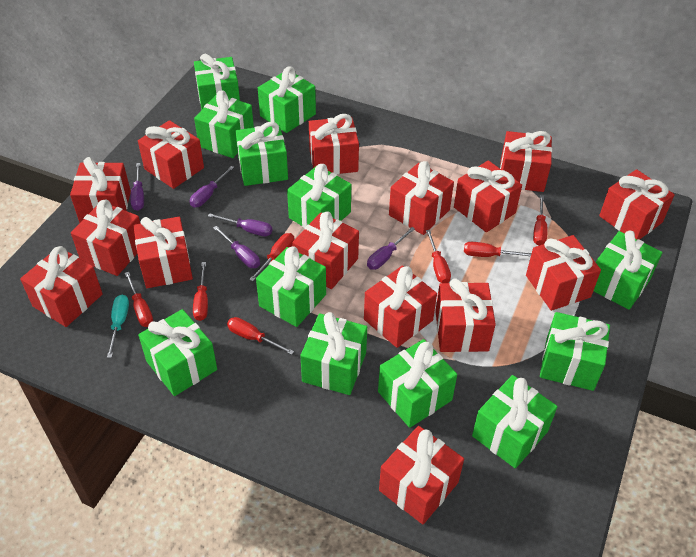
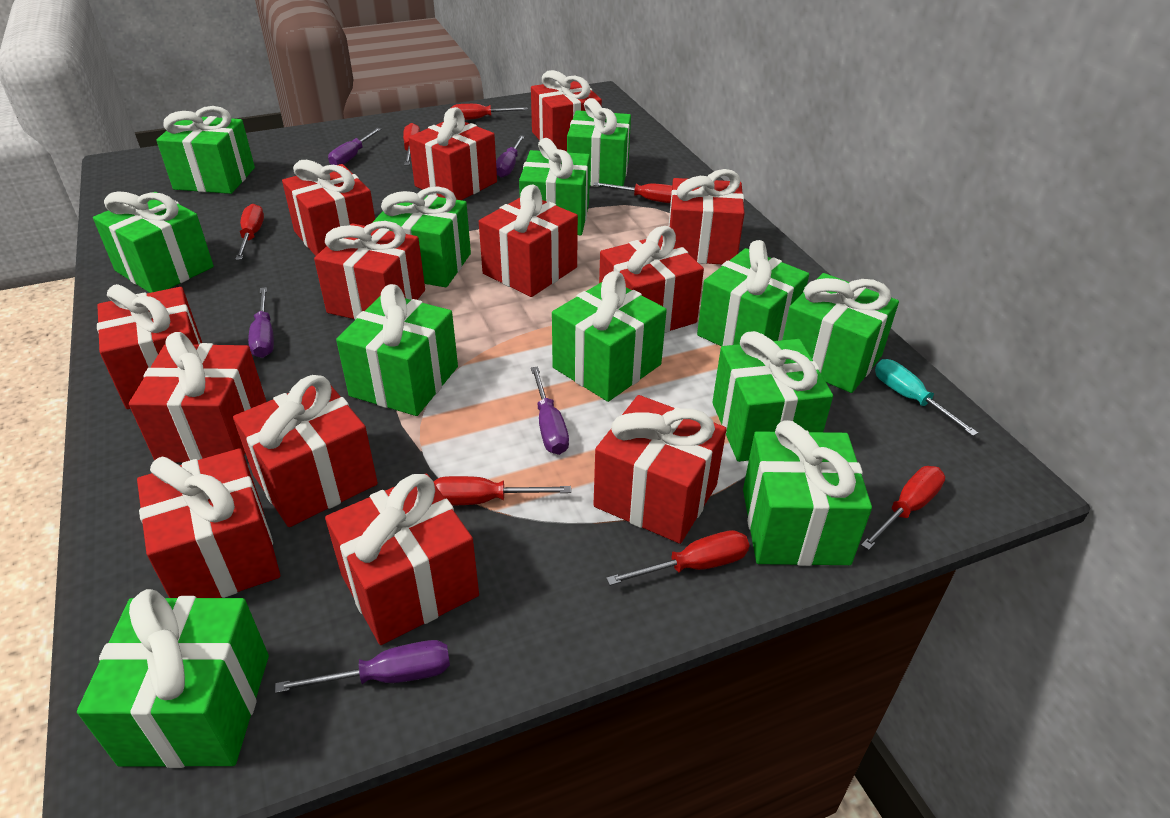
red gift: [20,246,103,327] [70,157,131,223] [71,199,140,276] [133,217,193,288] [138,120,204,189] [292,211,359,289] [309,114,359,174] [364,266,437,348] [379,426,464,524] [389,161,454,235] [435,279,496,352] [454,160,522,232] [500,131,552,192] [526,235,601,311] [599,169,675,240] = 15 -> [97,284,202,409] [129,332,266,463] [137,448,280,598] [233,375,378,527] [282,160,375,256] [314,221,425,320] [325,474,479,645] [409,107,497,200] [479,185,578,297] [531,70,602,152] [593,395,727,544] [599,226,704,333] [668,169,744,264] = 13

